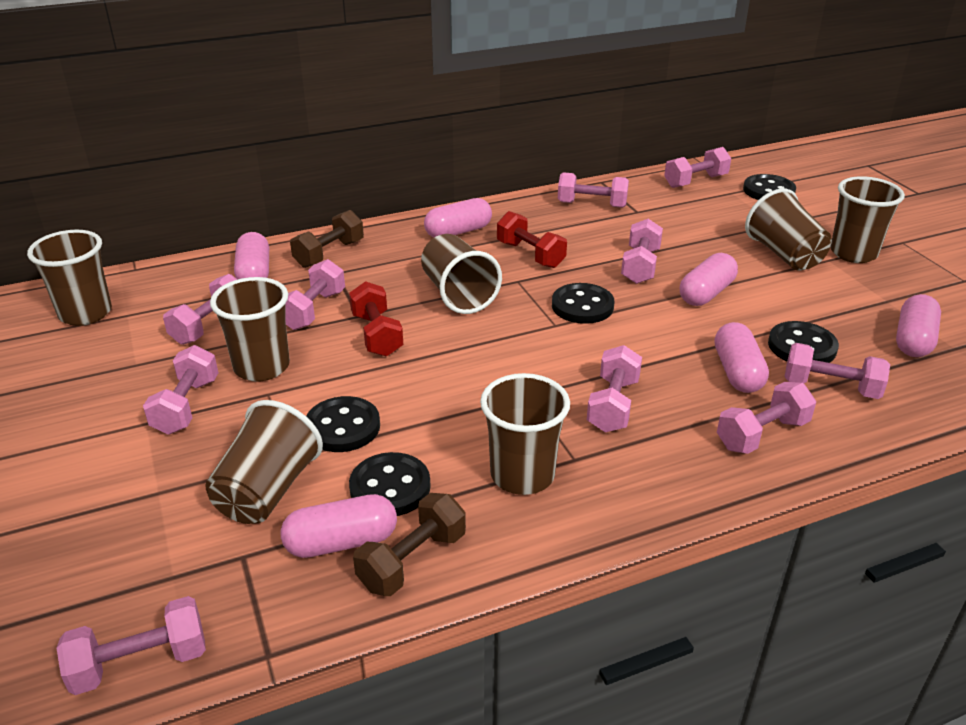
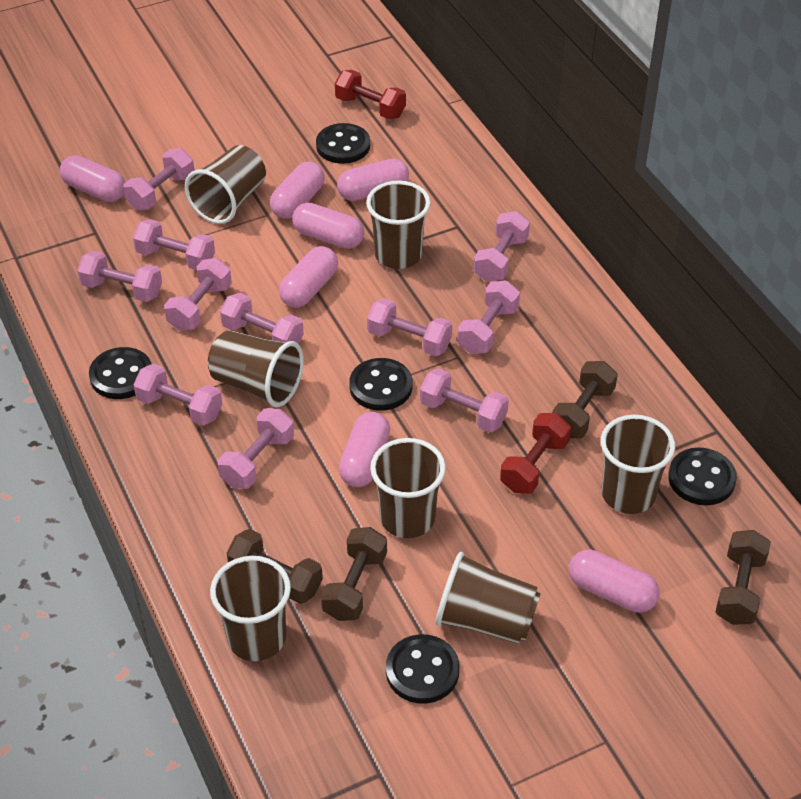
brown dumbbell: [290,210,364,268] [353,493,466,596] = 2 -> [227,529,323,604] [321,527,387,621] [552,361,618,438] [715,530,771,625] = 4
pink capsule: [234,232,269,280] [281,494,397,558] [424,198,492,238] [680,253,738,306] [715,322,769,393] [896,294,941,357] = 6 -> [60,155,125,202] [270,161,325,219] [279,246,338,307] [292,203,364,249] [337,158,409,201] [339,412,390,487] [569,550,660,613] = 7
pink dumbbell: [57,596,206,695] [143,345,219,434] [163,274,237,345] [286,259,345,330] [558,172,629,208] [587,345,642,432] [621,219,663,284] [664,147,731,188] [717,382,816,454] [785,343,890,399] = 10 -> [77,251,162,302] [123,148,194,210] [133,219,215,270] [133,364,222,426] [164,258,232,331] [218,408,294,489] [220,293,304,344] [367,298,452,357] [420,368,509,433] [457,280,520,354] [474,211,530,282] = 11

